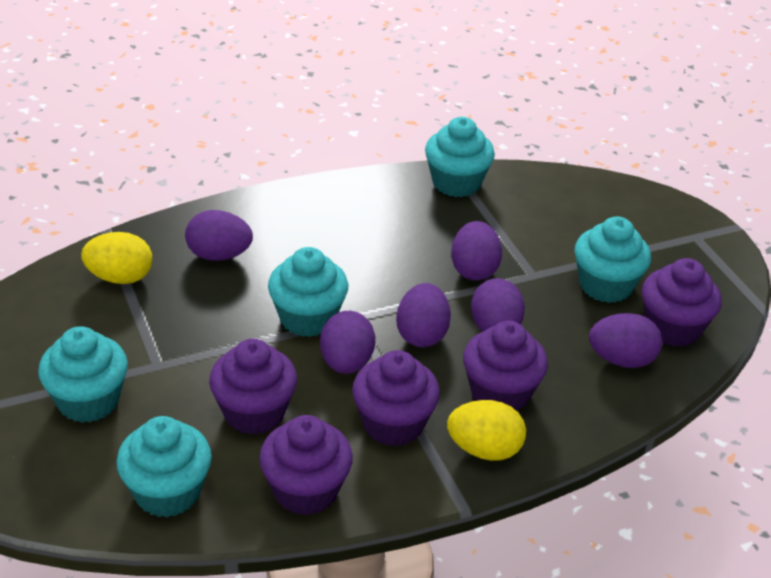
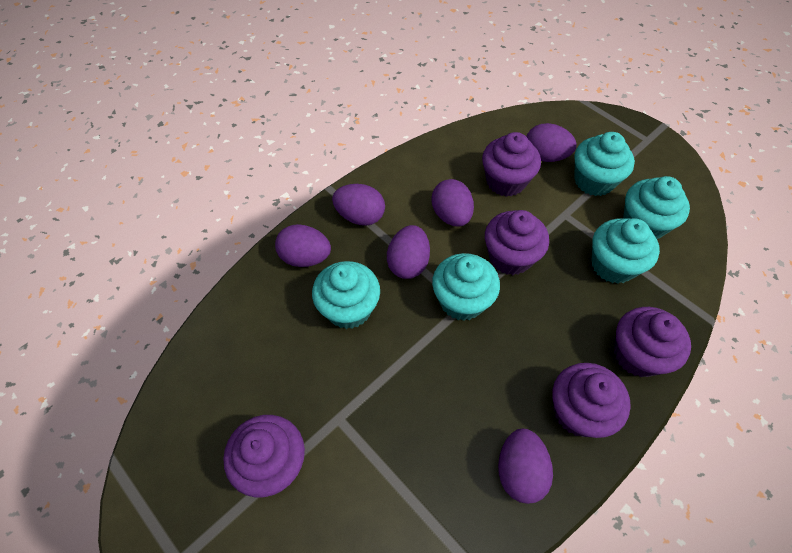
yellow egg: [81,232,152,284] [447,400,526,461] = 2 -> none = 0

